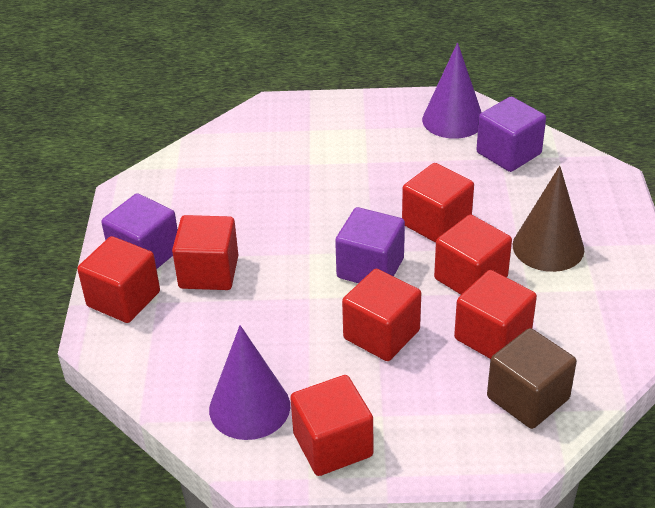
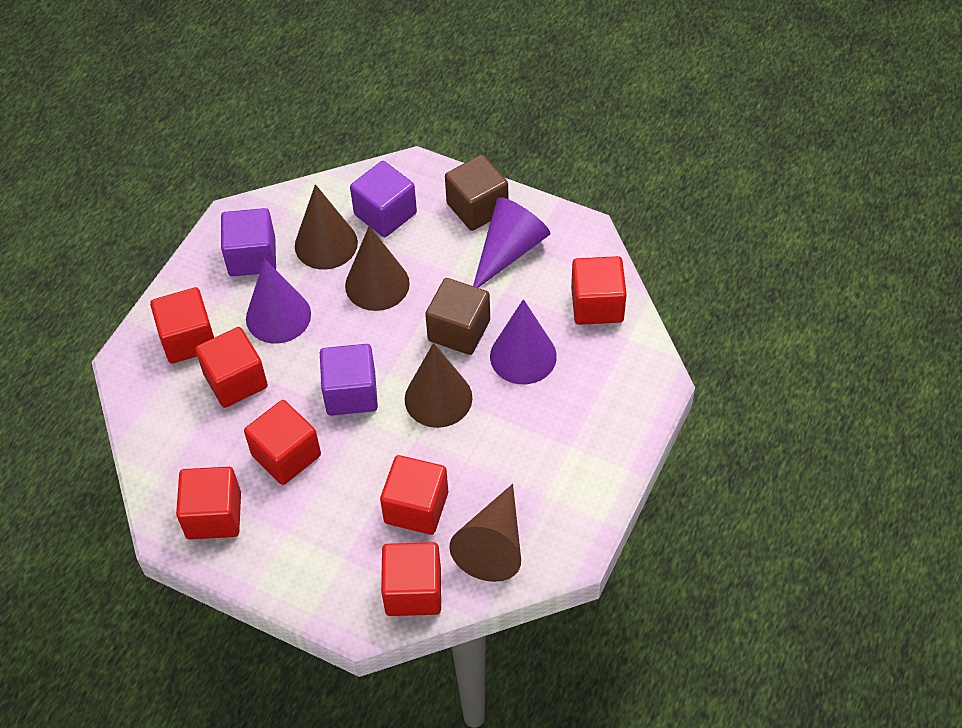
brown cone: [513,166,584,272] = 1 -> [295,184,358,270] [345,226,410,311] [405,343,473,428] [449,484,521,582] = 4
brown cube: [487,328,577,429] = 1 -> [425,278,490,355] [445,155,508,231] = 2
purple cone: [209,325,290,440] [422,42,482,139] = 2 -> [246,259,311,343] [473,197,550,288] [490,299,557,384] = 3

